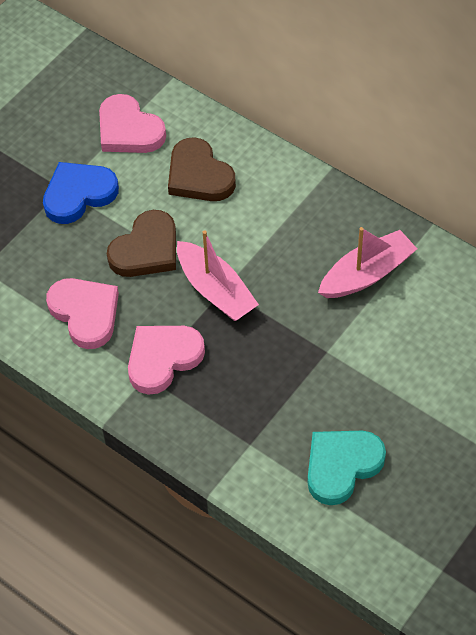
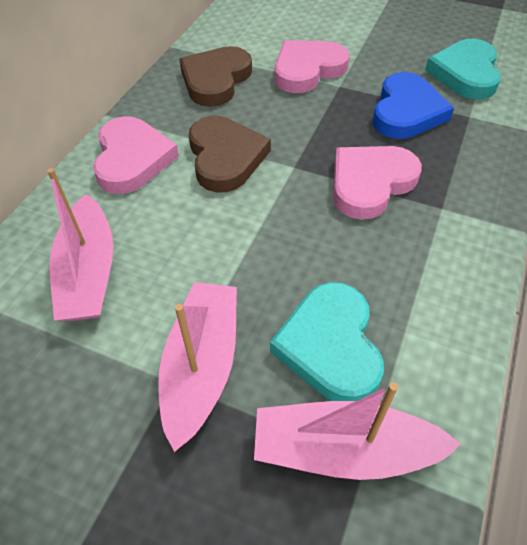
pink boat: [177,230,259,321] [318,227,417,298] = 2 -> [47,168,113,321] [158,282,237,452] [254,382,461,480] = 3
turquoise heart: [308,431,386,505] = 1 -> [270,282,384,401] [425,39,501,99] = 2

